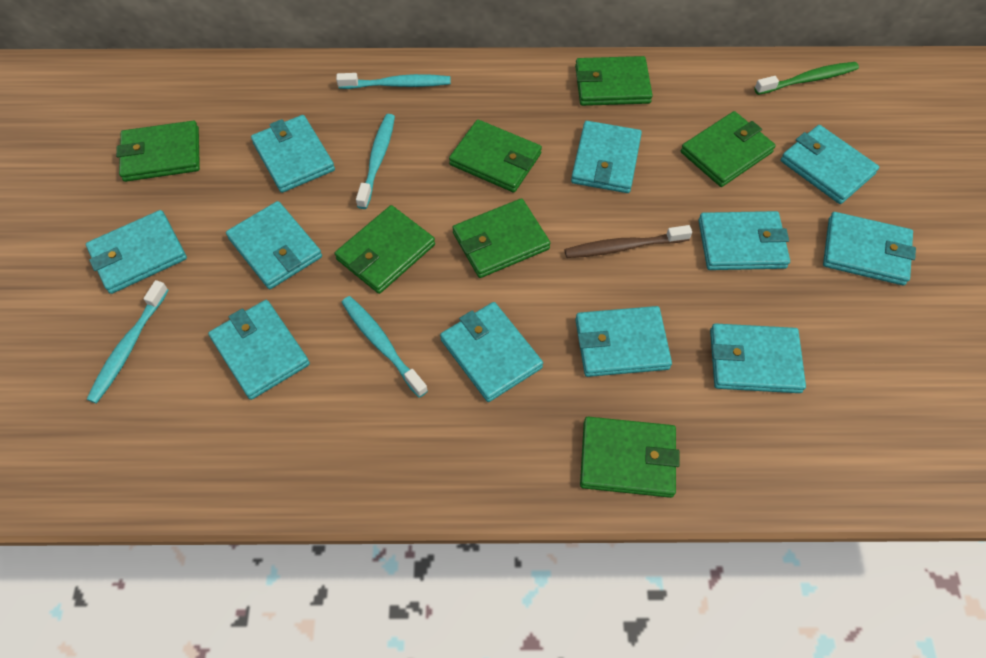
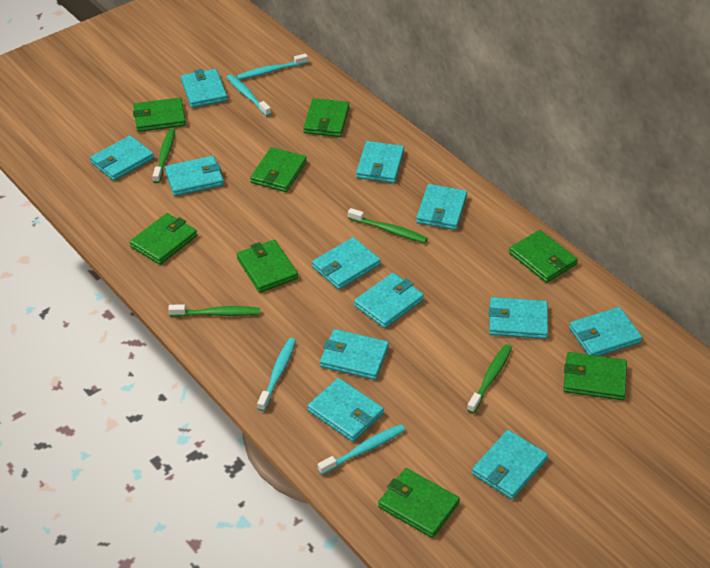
brown toothbrush: [565,225,692,258] = 1 -> none = 0
green toothbrush: [754,62,859,95] = 1 -> [153,129,175,183] [168,304,260,317] [348,208,428,243] [467,344,512,413] = 4
green wallet: [116,121,200,182] [335,205,435,294] [449,120,542,193] [452,198,550,278] [575,56,653,106] [580,417,679,498] [681,111,776,187] = 7 -> [130,213,197,265] [133,98,186,132] [237,240,298,293] [250,147,307,192] [303,98,349,137] [378,468,460,538] [509,230,578,283] [563,352,627,400] = 8
turquoise wallet: [86,210,187,294] [208,300,310,400] [226,201,322,289] [251,115,335,193] [440,302,543,402] [571,121,642,193] [576,306,672,377] [698,211,790,270] [710,323,806,393] [780,125,879,204] [823,212,916,286] = 11 -> [90,135,154,181] [165,156,224,196] [181,69,228,108] [307,378,384,442] [312,237,381,290] [320,329,389,380] [354,273,424,328] [356,141,404,183] [416,184,467,230] [472,430,548,499] [489,297,548,339] [569,307,642,356] = 12

